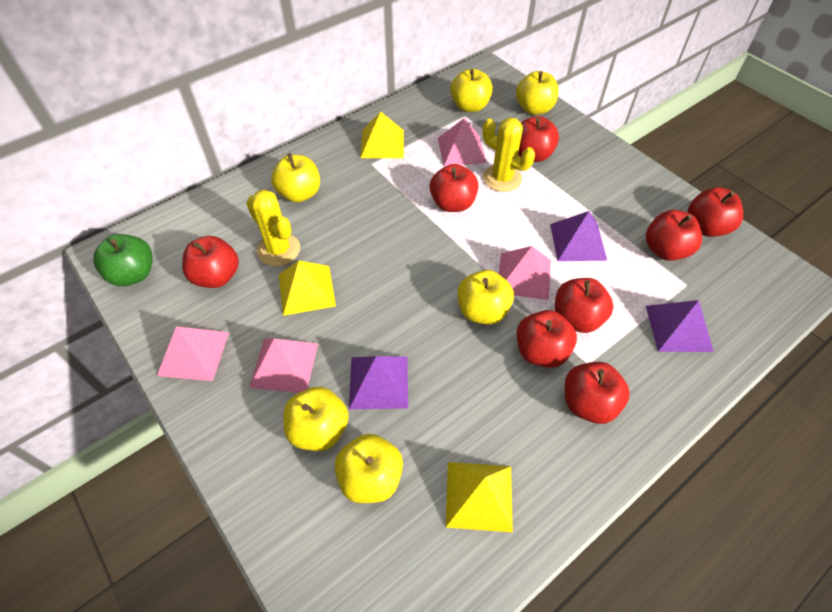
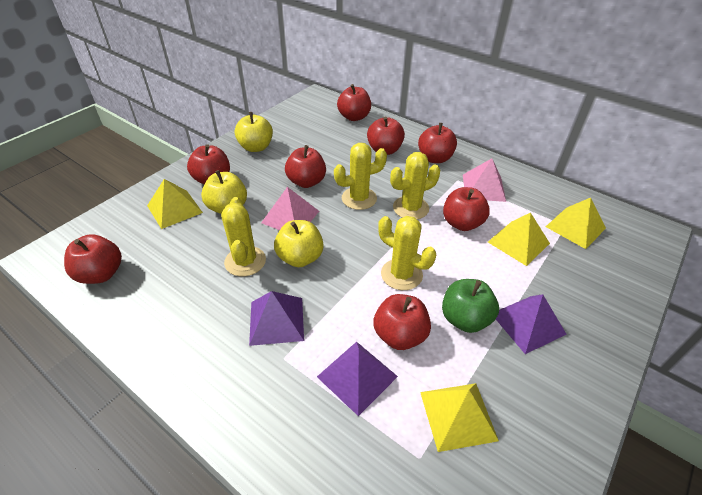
pink pyramid: [157,326,229,381] [249,338,318,393] [438,118,487,167] [499,246,551,300] = 4 -> [261,187,319,230] [463,158,506,202] = 2
yellow apple: [271,153,320,202] [283,387,349,451] [334,434,403,503] [450,69,493,112] [458,270,514,324] [516,71,559,115] = 6 -> [201,170,247,214] [235,112,273,152] [274,220,324,267] = 3
yellow cactus: [246,189,300,266] [483,118,535,192] = 2 -> [221,197,266,277] [334,143,387,210] [378,216,436,290] [390,152,440,219] = 4
yellow pyramid: [279,261,336,316] [360,111,404,158] [445,462,513,532] = 3 -> [147,179,203,229] [420,383,499,452] [488,213,550,266] [546,198,606,249] = 4

